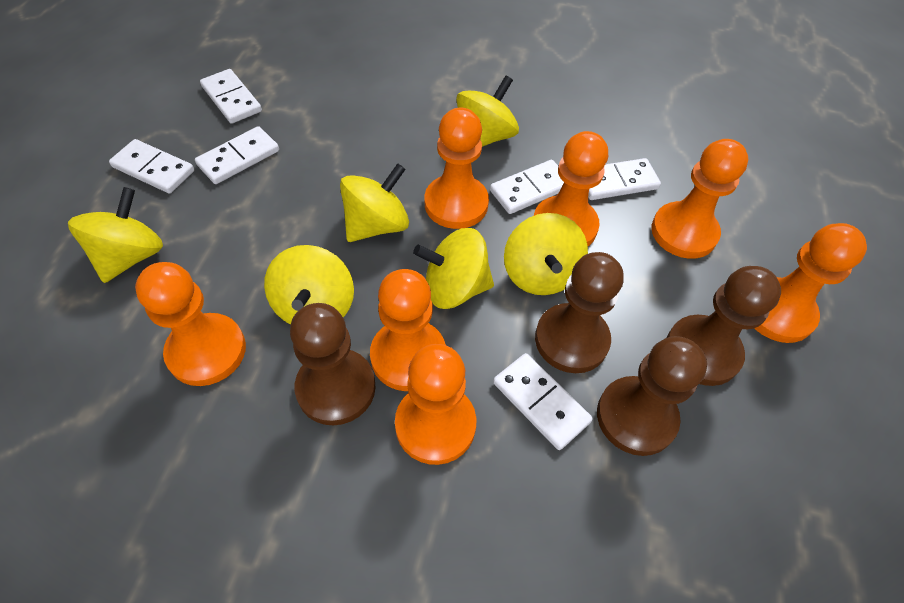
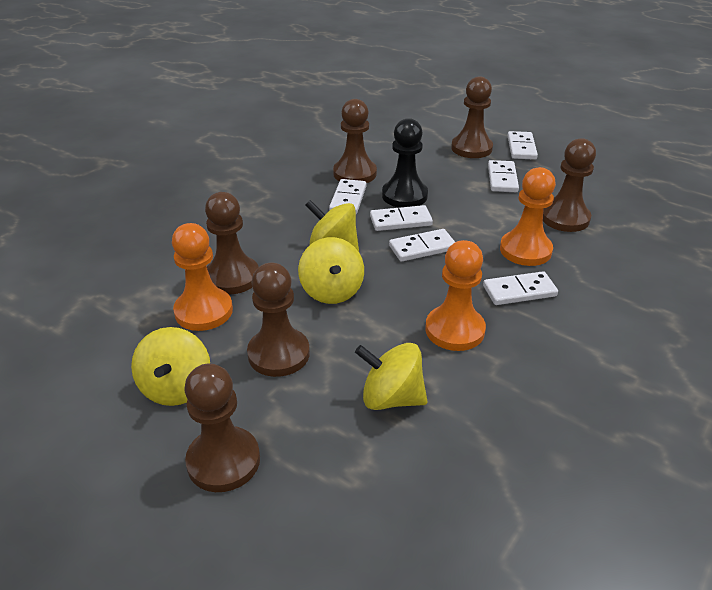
black pawn: none = 0 -> [382,118,428,208] = 1
brown pawn: [290,303,376,425] [535,252,624,373] [597,336,707,456] [667,266,781,386] = 4 -> [184,363,260,492] [205,192,259,294] [247,263,310,377] [333,99,377,183] [451,76,493,158] [543,138,596,232] = 6
orange pawn: [135,262,246,386] [370,269,446,391] [395,344,476,465] [425,108,489,229] [534,131,608,246] [652,139,748,259] [754,223,867,343] = 7 -> [172,223,233,331] [425,240,486,351] [500,167,556,266] = 3
yellow spinning top: [68,187,163,283] [264,245,354,325] [340,163,409,242] [413,228,494,309] [456,76,519,147] [504,213,588,295] = 6 -> [131,327,210,406] [298,237,364,304] [305,200,359,252] [355,343,428,410] = 4

